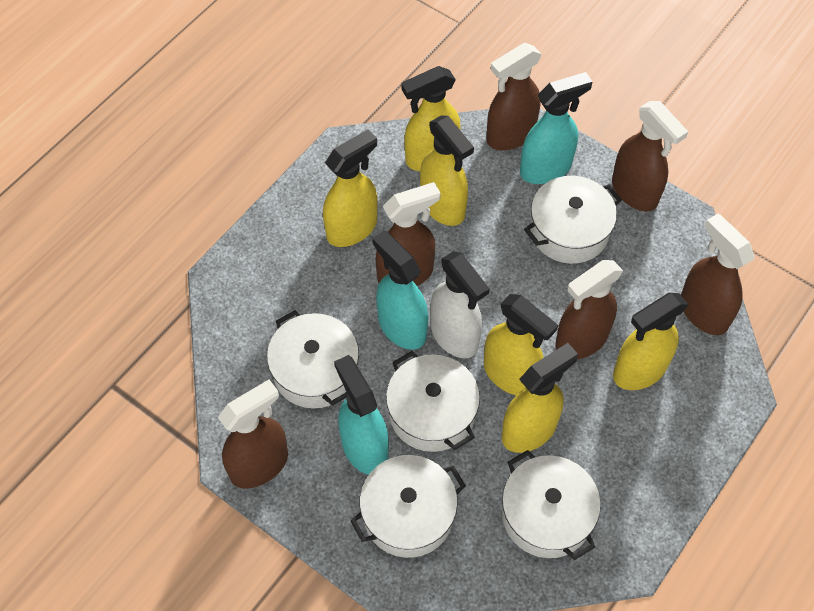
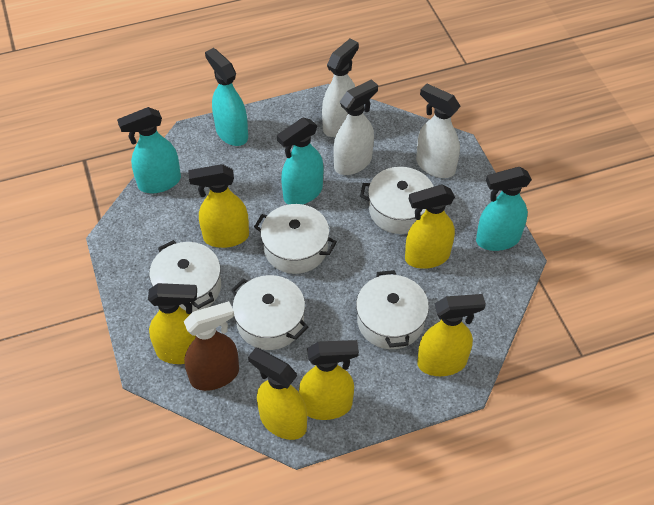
brown spray bottle: [218,380,288,489] [376,182,441,286] [487,43,542,150] [555,260,623,359] [612,101,688,211] [681,214,754,335] = 6 -> [184,301,239,391] = 1
turquoise spray bottle: [334,355,389,475] [372,230,428,350] [520,72,593,184] = 3 -> [117,107,181,193] [205,48,248,146] [277,117,323,204] [476,167,532,251] = 4
white spray bottle: [430,251,490,358] = 1 -> [322,38,359,137] [333,79,378,175] [416,84,460,178] = 3

